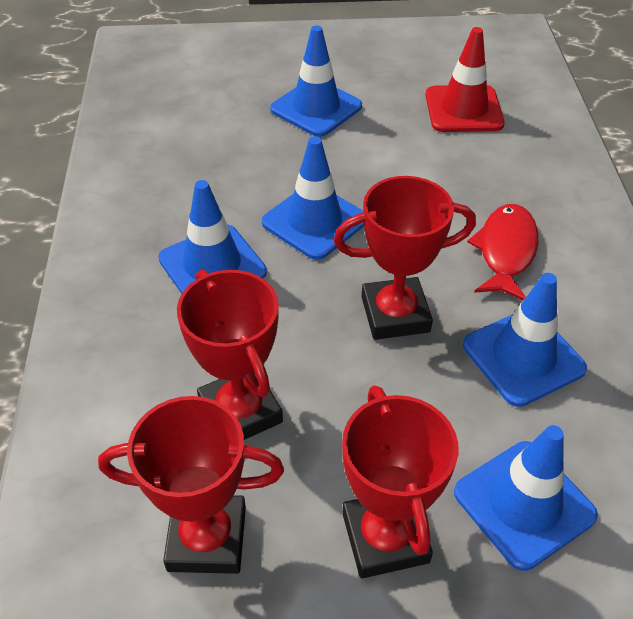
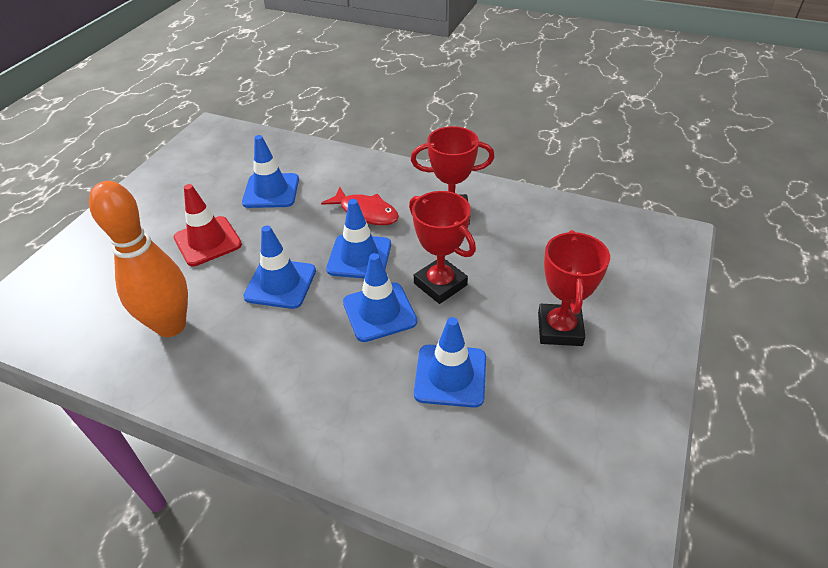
orange bowling pin: none = 0 -> [89,181,188,337] = 1
red trophy: [98,396,284,574] [177,270,283,440] [334,176,476,340] [342,386,458,579] = 4 -> [409,191,476,304] [411,126,494,225] [538,230,610,346] = 3

